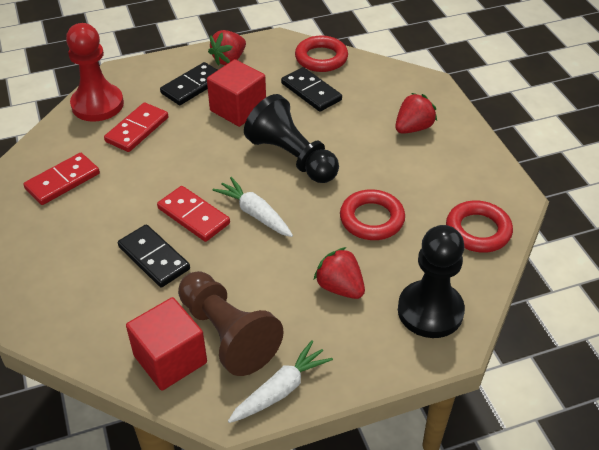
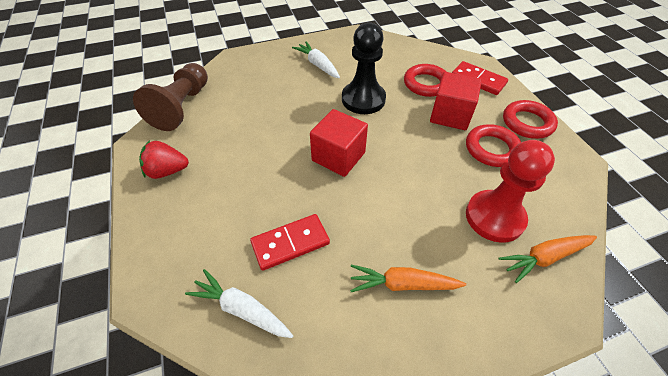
black domino: [118,224,190,287] [160,62,218,105] [281,67,342,112] = 3 -> none = 0
black pawn: [244,94,339,183] [398,225,465,338] = 2 -> [342,22,386,114] = 1
orange carrot: none = 0 -> [350,264,466,292] [498,235,597,283] = 2
red domino: [23,153,100,205] [104,102,168,152] [157,186,230,242] = 3 -> [250,214,330,271] [452,61,508,95] = 2
red strawberry: [208,30,246,66] [314,247,365,299] [395,93,437,134] = 3 -> [139,140,189,179] = 1

